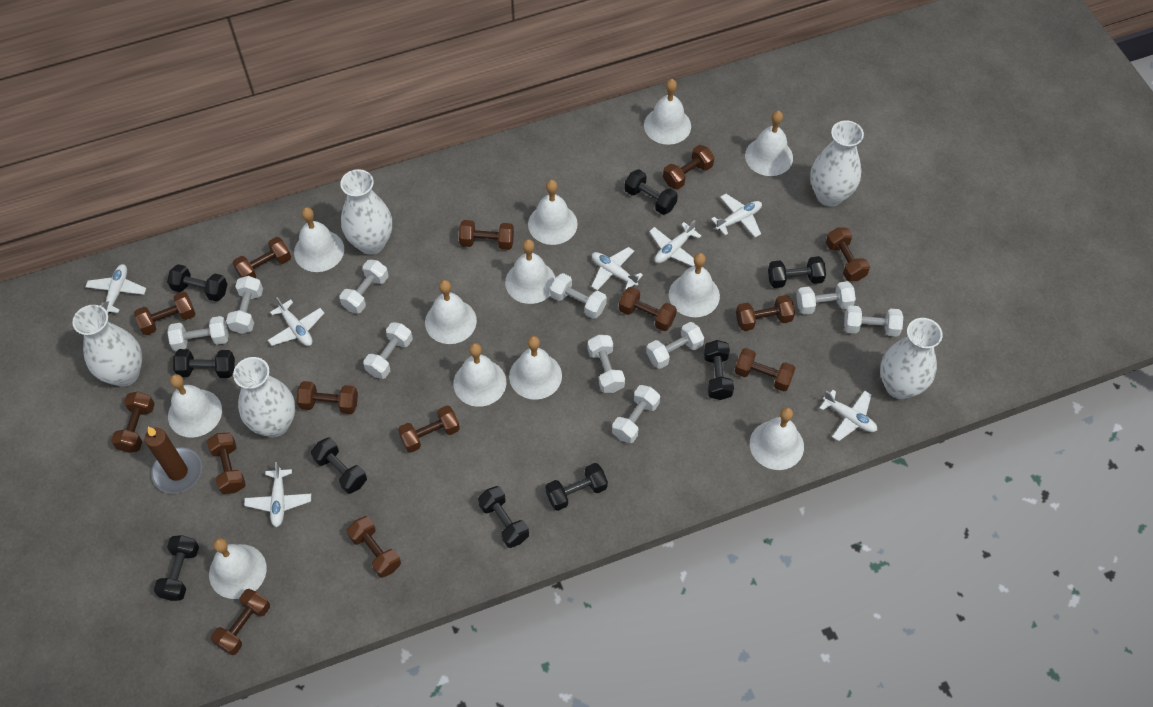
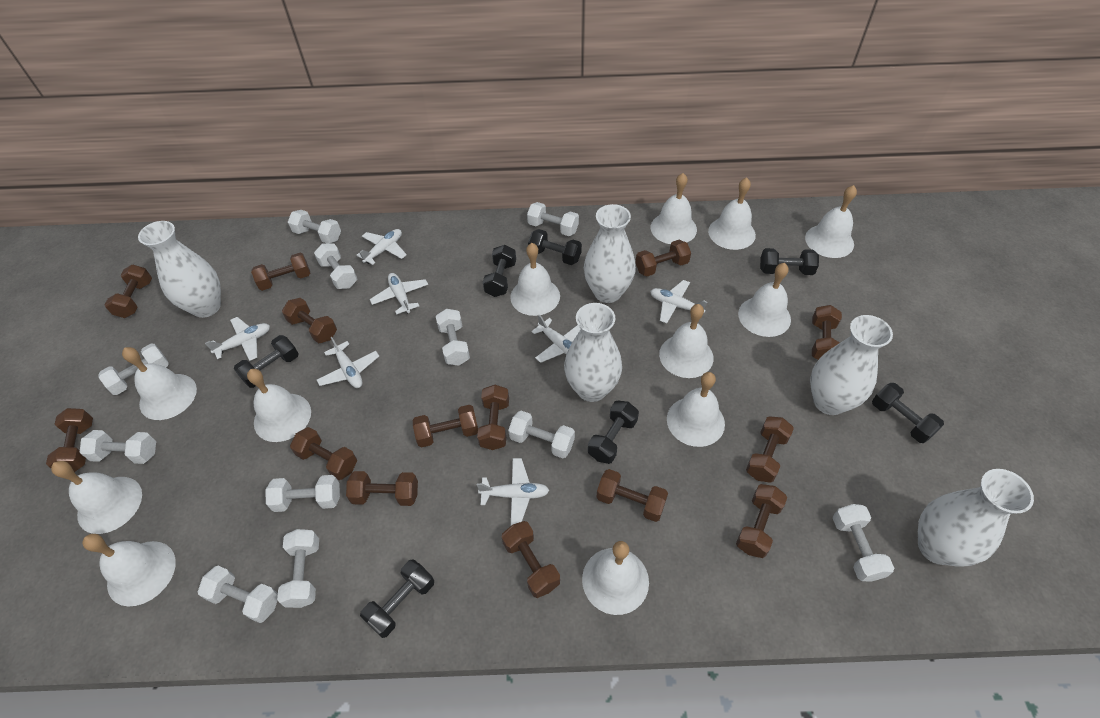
black dumbbell: [154,535,199,601] [167,264,227,302] [173,349,235,378] [311,438,367,494] [478,486,529,548] [546,463,608,511] [624,169,678,215] [704,340,734,400] [768,256,826,288] = 9 -> [234,335,299,388] [360,559,434,638] [483,245,516,297] [528,229,582,265] [588,400,639,464] [760,248,819,275] [872,383,944,443] = 7
brown candle: [145,427,202,493] = 1 -> none = 0
white dumbbell: [167,316,229,351] [226,276,263,334] [339,259,388,313] [363,322,413,379] [550,273,607,319] [588,335,625,393] [612,385,660,443] [646,322,704,369] [796,281,856,315] [844,305,903,337] = 10 -> [80,430,156,464] [98,344,169,395] [198,566,278,623] [265,475,340,512] [277,529,319,608] [288,210,341,244] [314,244,357,289] [436,309,470,365] [508,411,575,458] [527,202,579,236] [833,504,894,582] = 11

